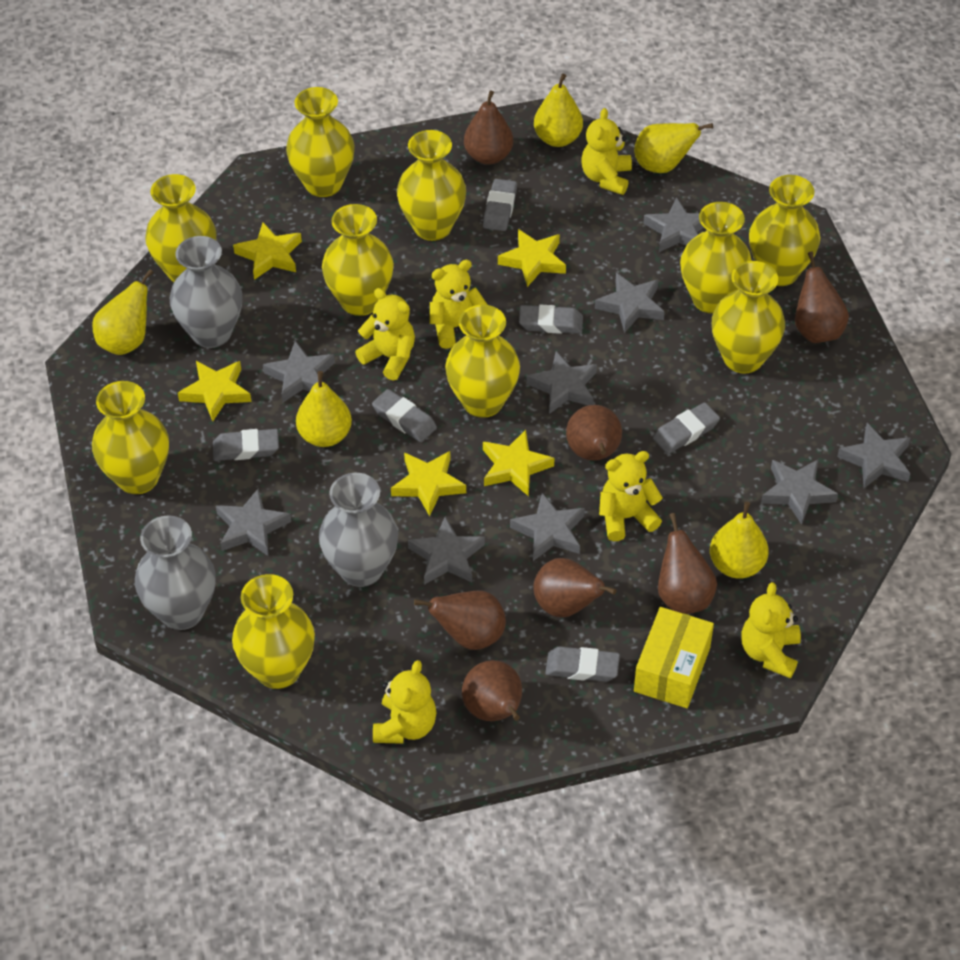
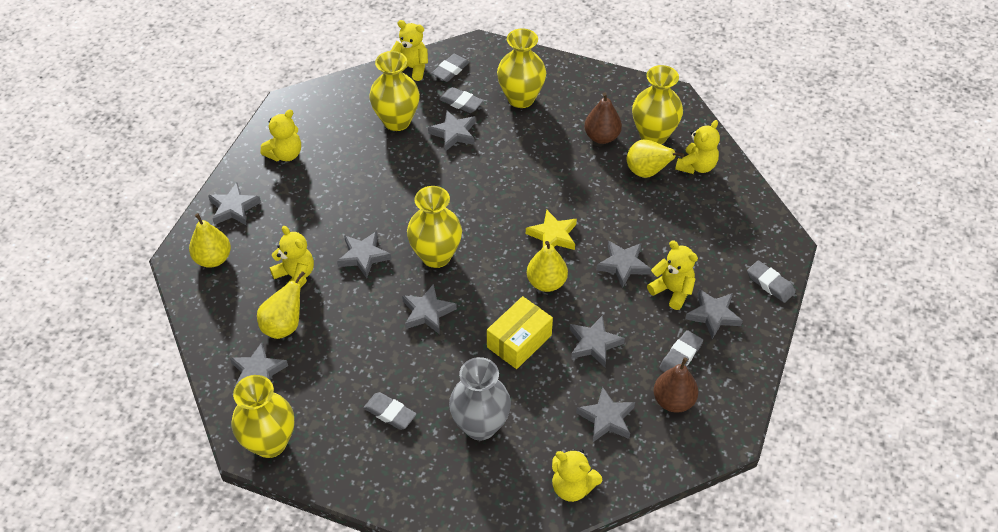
brown pear: [414,591,506,650] [462,660,522,721] [464,90,513,165] [533,558,616,617] [566,405,622,461] [658,513,717,614] [795,252,849,343] = 7 -> [584,92,622,144] [653,357,699,413] = 2
grey eraser: [213,429,279,461] [372,389,437,442] [483,179,517,231] [519,305,583,334] [545,646,620,682] [653,403,720,454] = 6 -> [363,392,417,430] [431,54,470,82] [439,87,484,113] [659,330,703,372] [747,260,795,303] = 5
grey vase: [135,516,216,630] [170,236,242,348] [319,473,398,587] = 3 -> [449,357,511,440] = 1
yellow pear: [92,269,154,355] [296,371,352,447] [534,74,583,147] [634,123,713,173] [710,502,769,579] = 5 -> [189,213,231,268] [257,271,305,339] [527,241,568,292] [627,139,684,178] = 4
yellow star: [178,361,251,421] [233,222,302,280] [391,451,466,516] [483,430,554,496] [498,229,566,287] = 5 -> [526,210,577,250] = 1
yellow vase: [92,381,169,494] [145,174,216,282] [232,574,315,689] [286,87,355,197] [322,204,394,316] [397,130,466,241] [445,304,520,418] [680,202,752,314] [712,261,785,374] [749,175,820,286] = 10 -> [231,375,294,458] [369,51,420,131] [407,186,462,268] [497,28,546,108] [632,65,683,144] = 5

